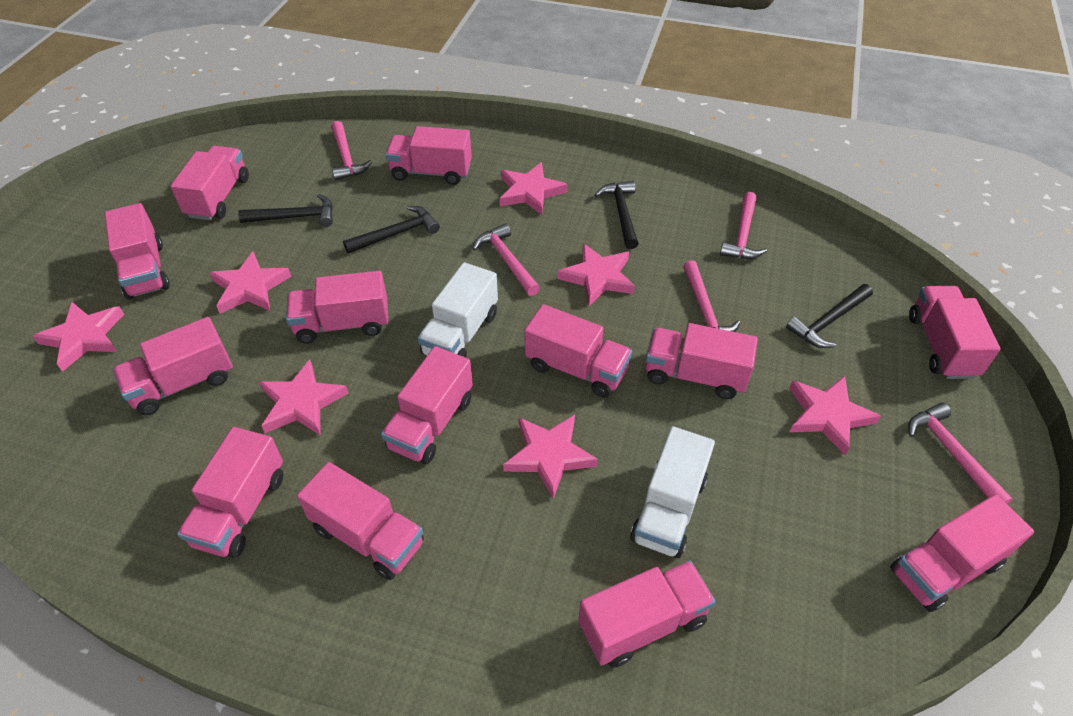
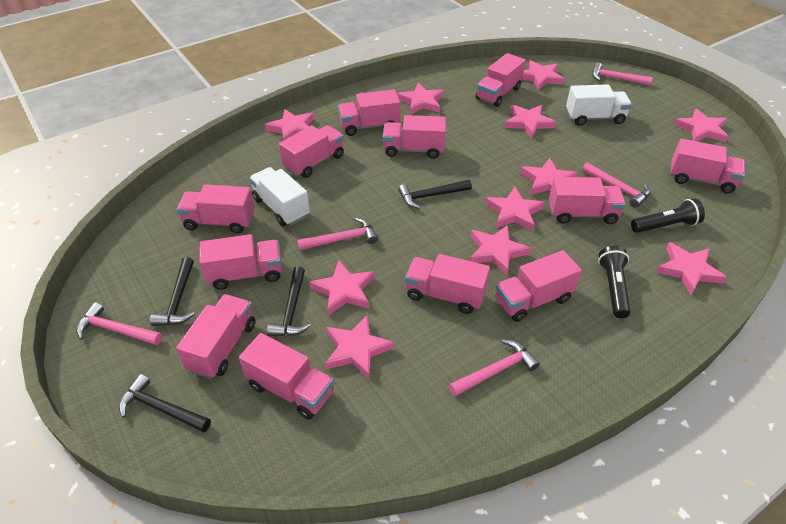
black flashlight: none = 0 -> [598,246,630,318] [631,198,705,233] = 2
pink star: [33,302,124,372] [209,252,291,314] [259,359,349,436] [500,162,568,215] [503,415,598,498] [558,243,635,306] [789,376,881,455] = 7 -> [265,109,314,141] [309,260,375,316] [325,315,395,379] [397,83,444,115] [470,225,531,275] [485,187,545,231] [504,105,556,138] [520,158,578,195] [522,60,565,90] [656,242,727,295] [674,109,728,143] = 11
pink truck: [105,203,170,299] [112,317,233,415] [170,146,249,220] [177,427,283,558] [286,271,388,344] [297,462,424,580] [381,346,473,464] [385,126,472,185] [524,304,632,398] [578,561,716,668] [646,323,758,399] [890,494,1034,612] [909,286,1001,379] = 13 -> [176,184,255,234] [176,294,255,379] [200,234,282,290] [239,333,334,420] [279,125,344,178] [338,89,400,136] [382,115,446,159] [405,254,490,314] [476,53,526,107] [496,250,582,322] [549,177,626,224] [670,139,745,194] = 12

